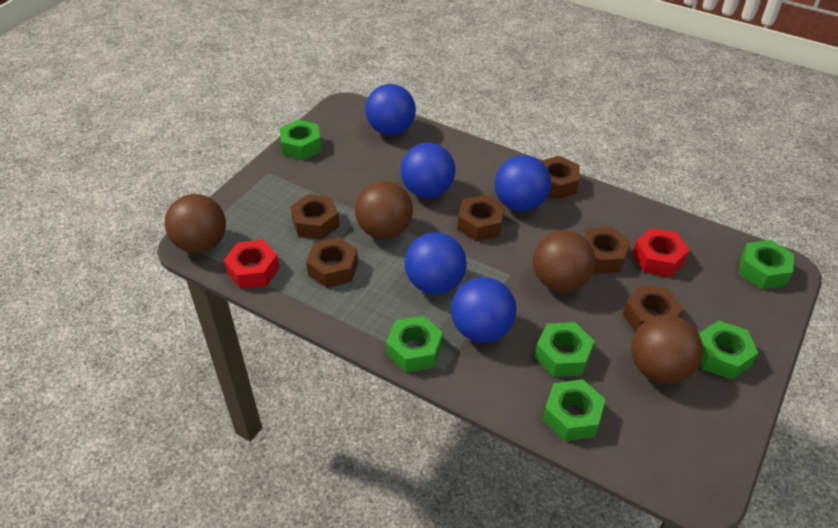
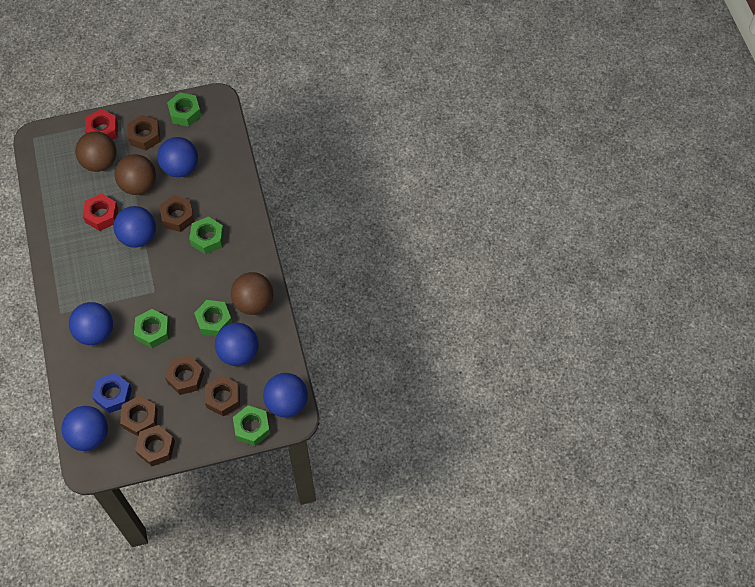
blue ball: [365,84,416,135] [400,143,455,198] [405,232,467,294] [451,277,517,343] [495,155,551,212] = 5 -> [61,406,108,451] [69,302,113,345] [113,206,156,248] [157,137,198,177] [215,323,259,366] [263,373,308,417] = 6
blue nut: none = 0 -> [92,373,132,413] = 1
brown ball: [165,194,226,253] [355,181,413,239] [533,230,596,292] [631,315,703,384] = 4 -> [75,131,117,172] [115,154,156,195] [231,272,273,315] = 3
green nut: [280,120,322,160] [386,316,443,373] [535,322,594,377] [543,379,606,441] [699,320,758,380] [739,240,794,289] = 6 -> [134,309,170,348] [167,92,201,127] [189,217,224,254] [194,300,232,336] [233,405,270,446] = 5

